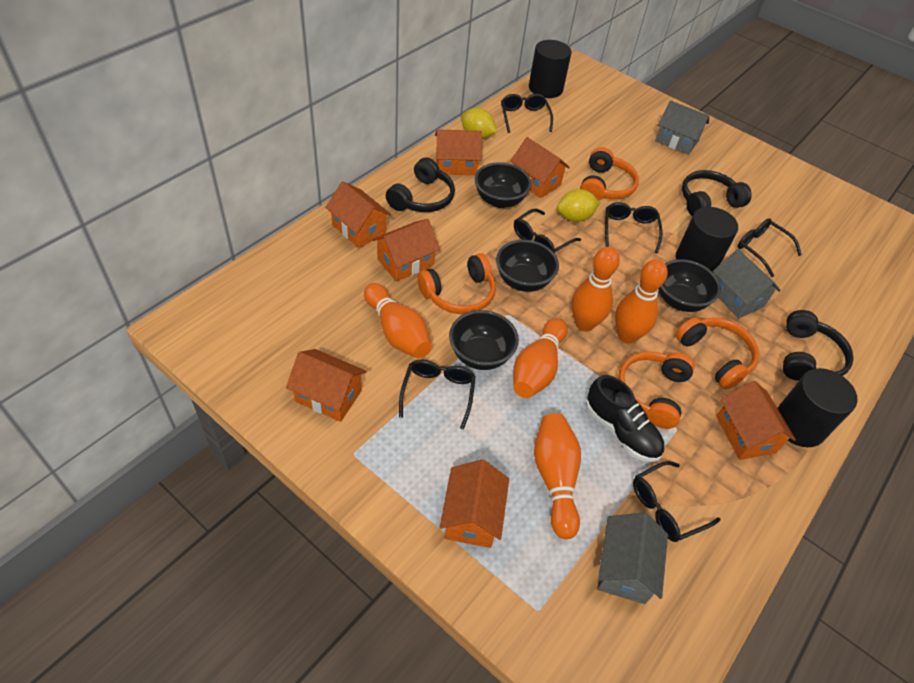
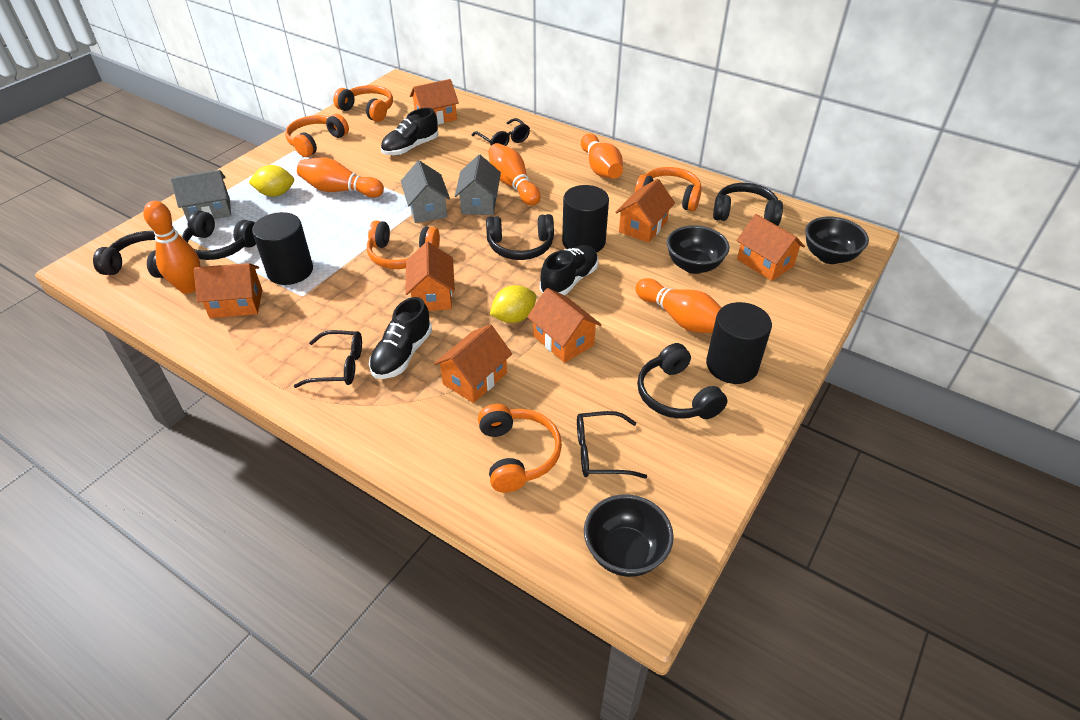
black bowl: [449,310,519,370] [475,162,532,208] [496,240,559,292] [658,259,721,312] = 4 -> [584,494,674,577] [667,225,730,274] [805,217,869,264] = 3
black glasses: [399,359,476,430] [501,94,553,133] [514,208,581,253] [605,202,663,253] [633,461,721,542] [737,218,802,277] = 6 -> [294,330,362,388] [471,118,530,146] [577,411,647,478] = 3
black headphones: [386,157,455,212] [682,170,752,216] [783,310,854,381] = 3 -> [93,231,164,278] [182,210,256,260] [486,214,554,260] [637,343,727,419] [713,183,783,226] = 5
black shoe: [586,375,664,462] = 1 -> [369,297,432,379] [381,108,438,155] [540,245,599,295] = 3
orange headphones: [417,253,496,314] [580,147,639,200] [618,352,695,429] [676,317,759,390] = 4 -> [285,114,349,157] [333,85,393,122] [367,220,440,269] [478,404,562,493] [635,167,701,211] = 5

